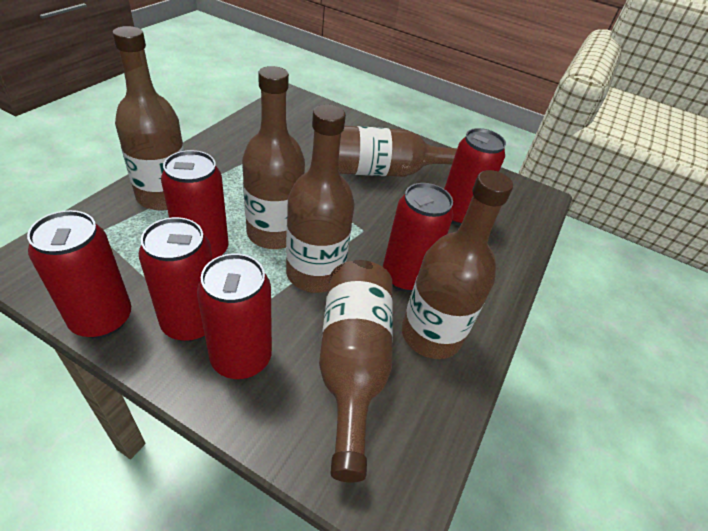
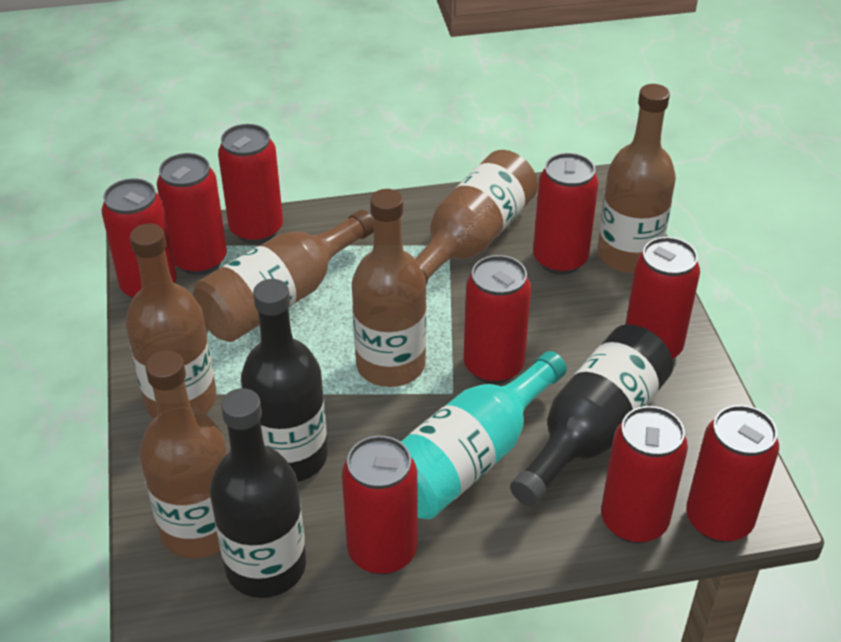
black bottle: none = 0 -> [210,388,306,598] [241,279,328,482] [510,324,673,506] = 3
red can: [27,210,131,338] [139,217,213,342] [161,150,228,259] [197,253,272,379] [383,183,453,292] [444,128,506,226] = 6 -> [102,179,177,299] [157,153,227,275] [218,124,283,244] [342,436,418,575] [464,255,531,384] [533,153,599,274] [601,406,688,544] [625,237,700,359] [686,405,779,543] = 9
turquoise bottle: none = 0 -> [401,351,567,520] = 1

